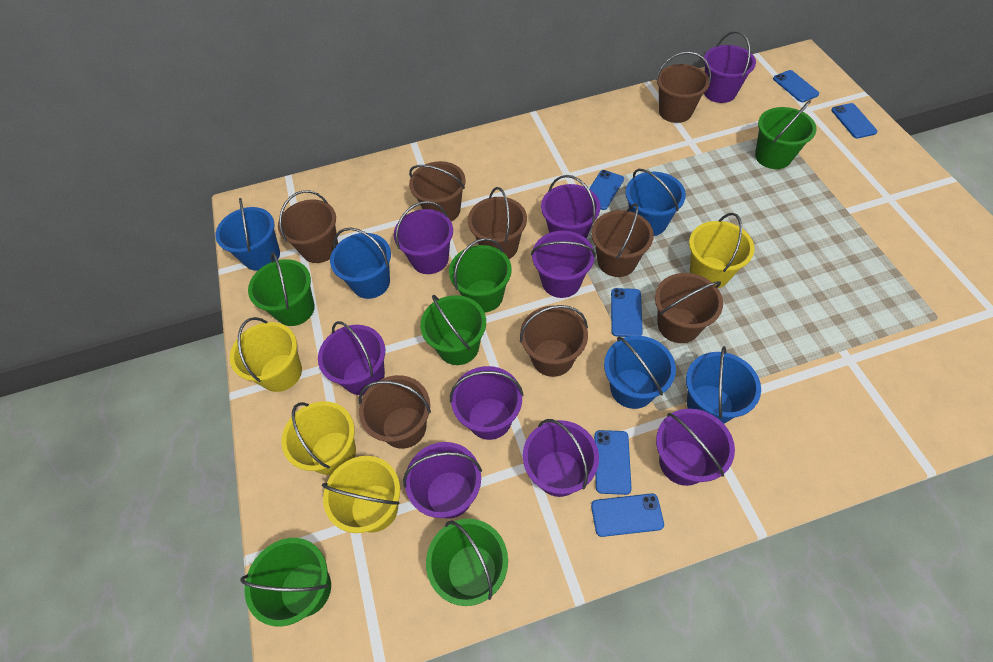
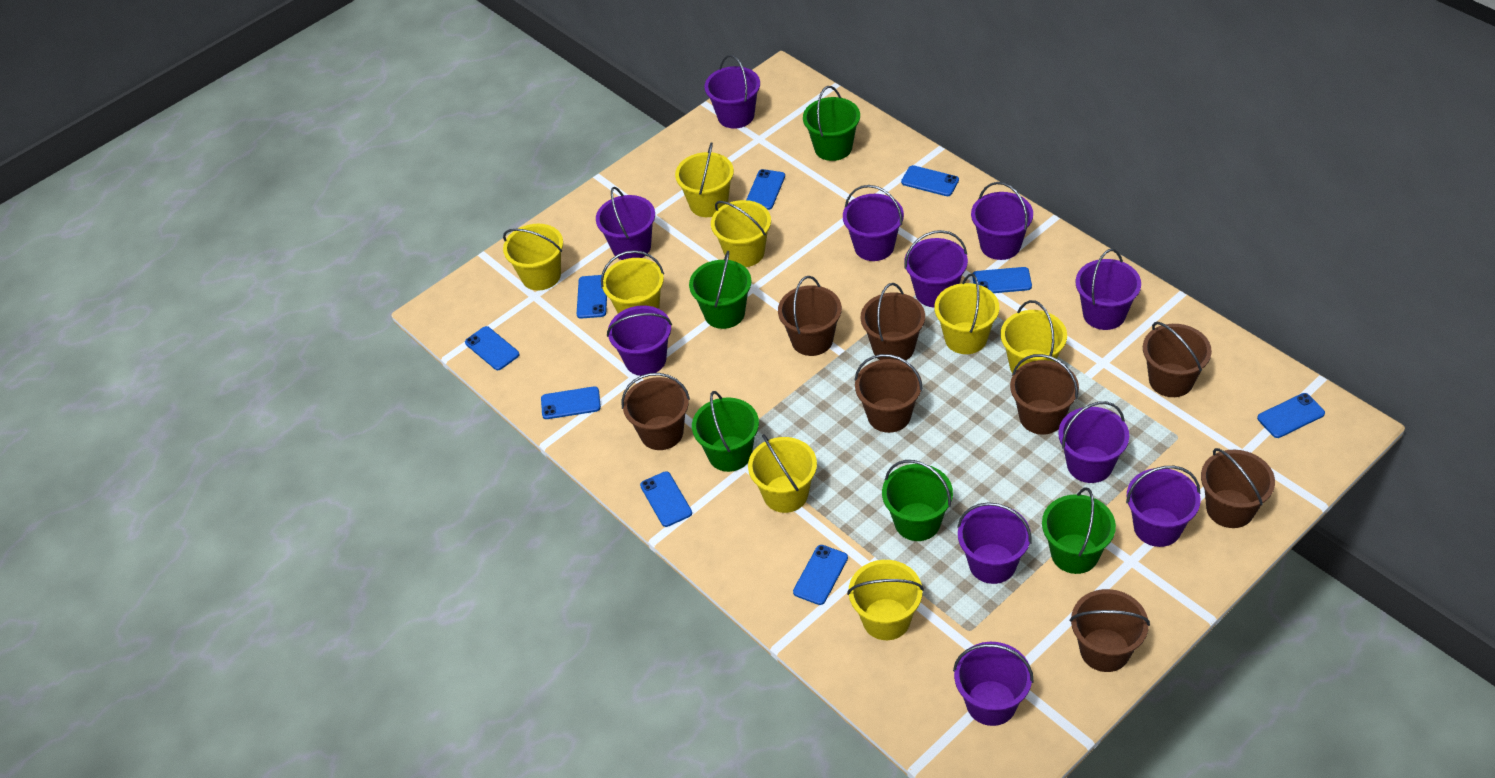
blue bucket: [216,198,280,271] [330,227,391,299] [604,336,676,409] [625,169,686,236] [686,346,761,424] = 5 -> none = 0
blue phone: [589,170,624,210] [591,493,664,537] [594,430,632,495] [611,288,643,337] [773,70,819,102] [831,103,877,138] = 6 -> [465,326,519,370] [541,386,601,419] [577,275,607,319] [640,471,692,527] [746,169,785,210] [793,545,848,605] [901,165,959,196] [972,267,1032,293] [1257,393,1325,438] = 9
green bucket: [240,538,331,626] [248,252,315,326] [420,295,486,365] [426,519,508,606] [449,238,512,313] [755,100,817,169] = 6 -> [689,251,751,329] [692,391,759,472] [803,86,860,161] [882,460,953,541] [1042,487,1116,574] = 5
purple bucket: [318,321,385,395] [394,201,453,274] [403,442,482,519] [450,366,524,440] [523,419,599,497] [531,231,596,298] [541,175,600,239] [656,409,735,486] [704,31,756,103] = 9 -> [596,187,655,260] [607,305,672,376] [705,55,760,129] [843,185,904,261] [904,230,968,307] [953,642,1033,726] [957,502,1032,584] [971,182,1033,260] [1058,401,1129,483] [1076,249,1141,330] [1126,466,1200,547] = 11
yellow bucket: [230,317,302,392] [282,401,356,475] [322,456,400,533] [689,213,754,288] = 4 -> [503,224,563,291] [601,250,664,313] [675,142,734,217] [711,200,771,267] [748,434,817,513] [847,560,924,640] [934,273,999,354] [1001,300,1067,373] = 8

